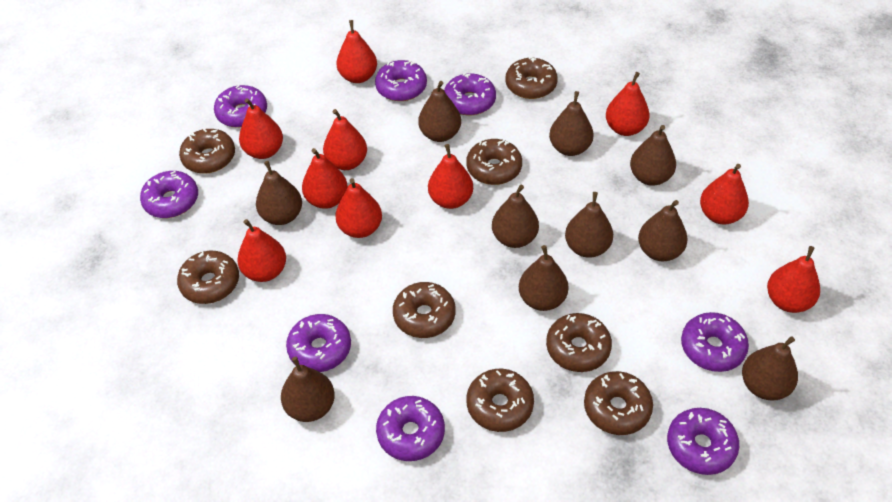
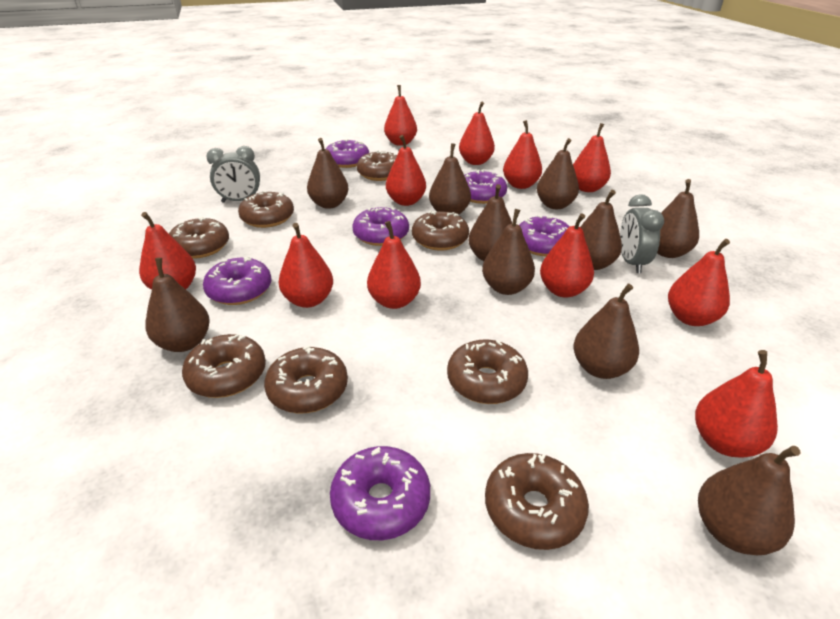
grey clock: none = 0 -> [206,146,260,203] [620,194,664,273] = 2
purple donut: [140,171,198,218] [214,85,267,128] [286,314,351,372] [375,60,427,101] [376,396,445,461] [444,73,496,115] [667,408,739,475] [681,312,749,372] = 8 -> [203,256,272,305] [326,139,369,168] [330,446,430,540] [352,207,409,246] [464,170,507,204] [519,215,570,256] = 6
red pear: [237,219,286,282] [239,98,283,159] [302,148,348,209] [323,109,367,170] [335,178,382,238] [336,20,377,83] [428,144,473,209] [606,72,650,136] [700,164,749,224] [767,246,820,313] = 10 -> [139,212,196,290] [279,223,333,308] [367,221,421,309] [384,85,417,146] [386,135,426,206] [459,102,495,165] [503,120,542,189] [540,213,594,298] [573,123,611,192] [668,239,730,326] [695,350,778,458] = 11

